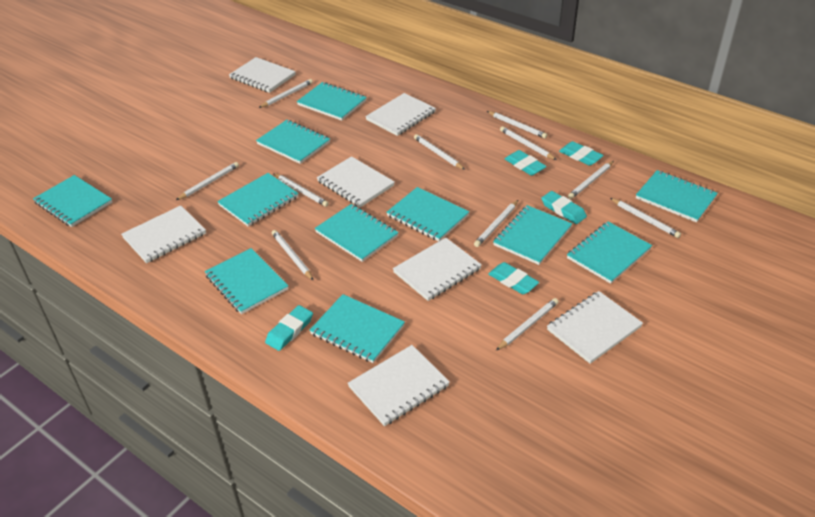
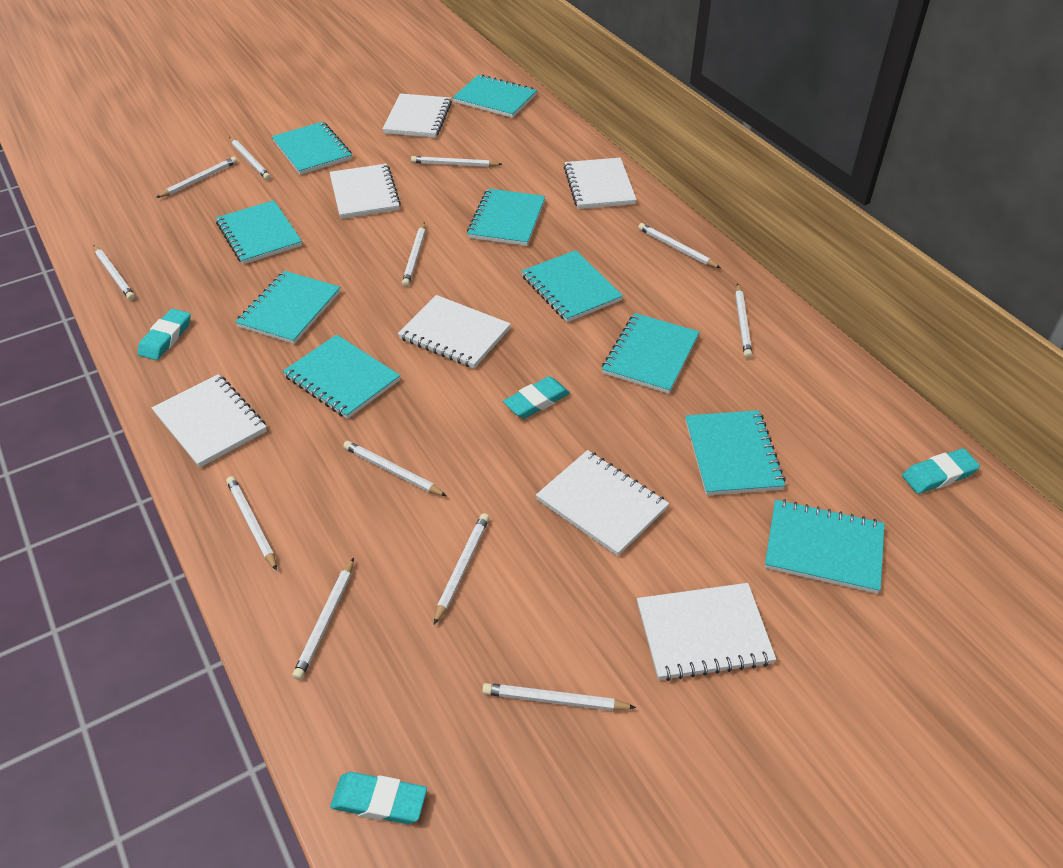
turquoise eraser: [265,305,313,351] [488,262,539,294] [505,150,547,176] [541,191,587,224] [559,141,604,166] = 5 -> [138,309,191,360] [330,772,427,824] [503,376,570,419] [902,448,980,494] = 4
turquoise notebook: [33,175,112,227] [205,248,288,314] [217,173,299,227] [256,120,330,164] [297,82,367,121] [309,294,405,363] [315,204,399,262] [386,187,469,241] [493,205,572,265] [567,222,652,284] [636,170,718,222] = 11 -> [216,200,302,264] [235,271,340,344] [272,122,352,175] [283,334,400,419] [452,74,537,118] [467,188,545,246] [522,250,623,322] [602,313,700,394] [685,410,786,495] [765,499,885,594] = 10
white pencil: [176,162,239,200] [259,79,313,108] [272,230,314,281] [273,173,329,207] [414,134,465,170] [474,200,518,247] [487,111,547,139] [496,298,559,350] [500,126,557,160] [568,161,614,199] [610,198,681,238] = 11 -> [94,245,135,300] [156,157,237,198] [226,476,277,571] [229,137,271,180] [292,557,354,680] [343,441,447,496] [402,222,426,287] [411,156,502,167] [434,513,489,625] [482,683,636,711] [638,223,721,268] [735,284,752,358] = 12

